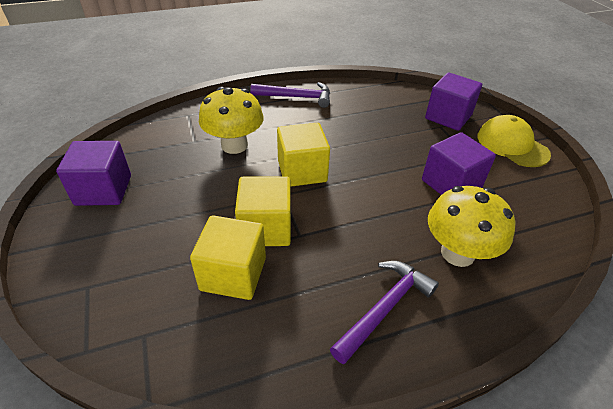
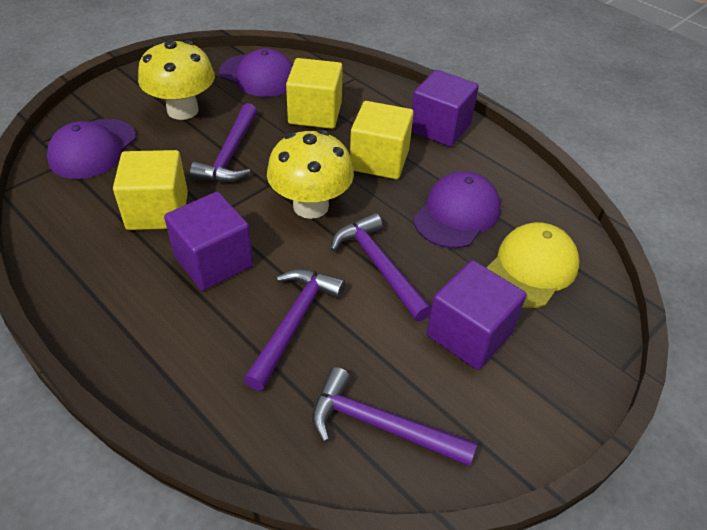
purple cap: none = 0 -> [47,119,136,179] [219,49,293,97] [413,171,501,248] = 3
purple hammer: [250,82,330,108] [330,261,439,364] = 2 -> [190,103,257,182] [243,269,345,391] [312,367,477,467] [331,213,432,321] = 4

